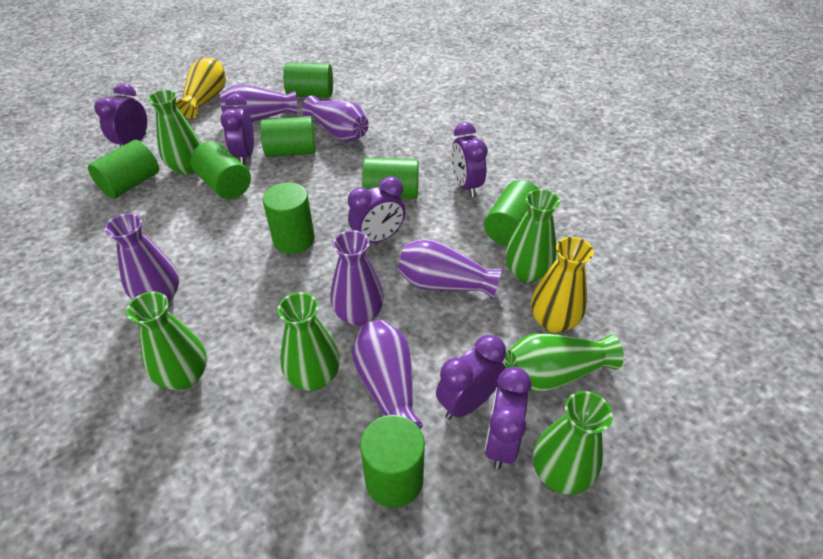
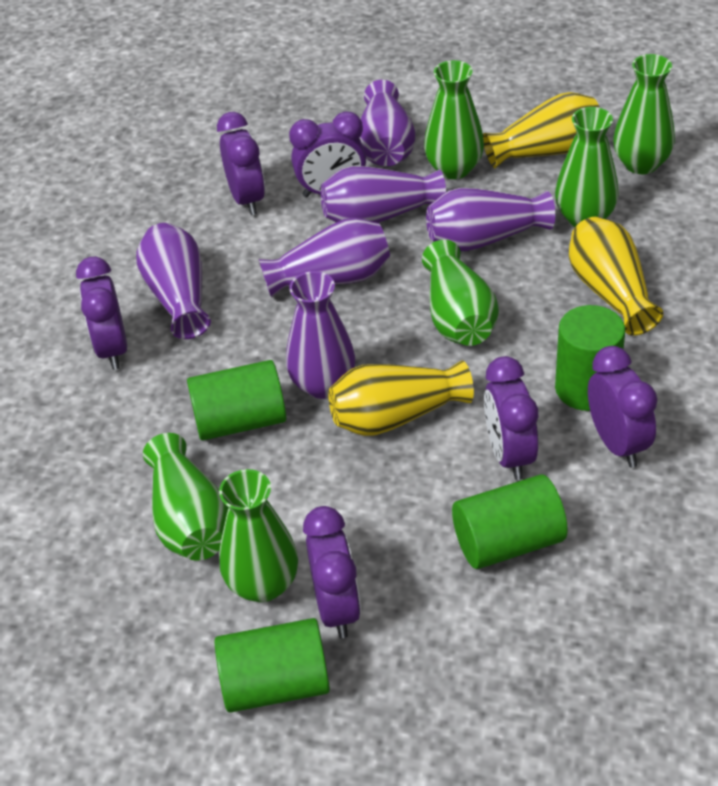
green cylinder: [88,140,159,199] [190,141,251,199] [260,116,316,157] [263,182,315,254] [283,63,333,97] [360,415,425,508] [362,158,419,199] [484,180,538,246] = 8 -> [187,360,286,441] [214,618,330,713] [452,474,568,569] [555,305,625,411] = 4
yellow vase: [176,58,226,119] [531,237,594,333] = 2 -> [328,361,474,436] [483,92,600,168] [569,217,663,336] = 3

